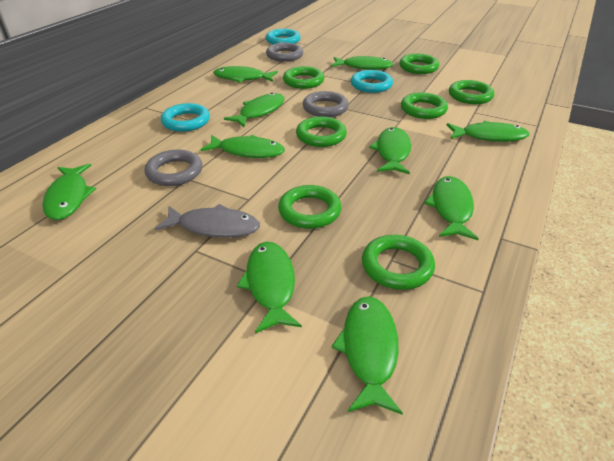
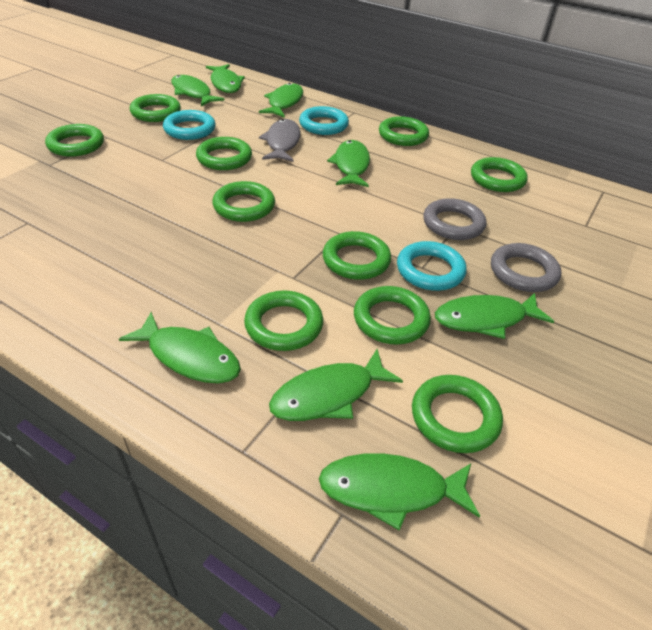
green fish: [43,164,96,220] [200,135,285,158] [213,66,278,83] [224,93,285,127] [237,242,302,333] [331,56,393,70] [331,296,403,415] [369,127,411,174] [424,176,479,240] [447,121,529,142] = 10 -> [119,312,241,383] [171,75,225,106] [206,64,245,93] [259,83,303,118] [269,349,403,421] [319,453,480,531] [327,140,370,187] [435,293,554,339] = 8
green ring: [278,185,341,229] [283,66,324,89] [296,117,347,147] [362,235,435,290] [399,54,439,74] [401,92,448,119] [449,80,494,104] = 7 -> [45,124,104,157] [130,94,181,122] [196,137,252,170] [212,181,275,222] [244,290,323,351] [323,231,391,280] [354,286,431,345] [379,116,429,146] [412,375,503,453] [471,157,528,192] = 10
grey ring: [144,150,202,186] [266,43,303,62] [303,91,349,117] = 3 -> [423,198,486,240] [491,243,561,292] = 2

